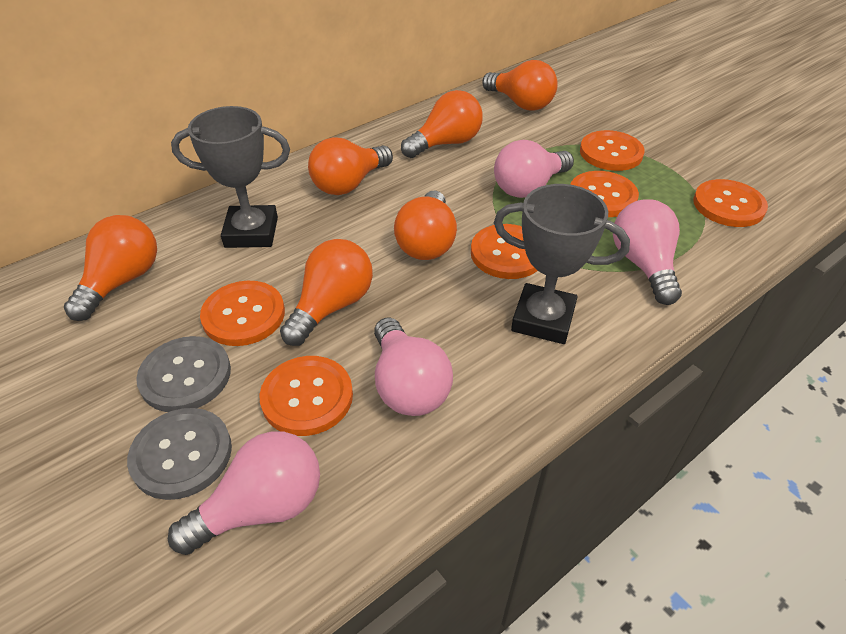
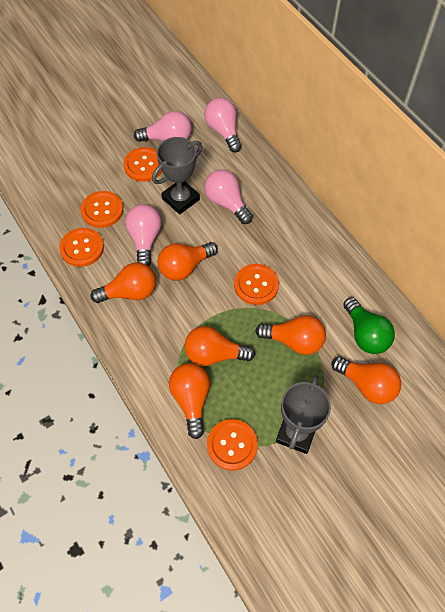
green light bulb: none = 0 -> [343,297,395,354] = 1
grey button: [127,408,232,500] [136,336,231,412] = 2 -> none = 0
orange button: [200,281,285,346] [259,356,353,436] [471,224,538,279] [570,171,639,217] [580,130,645,171] [693,179,768,227] = 6 -> [59,228,104,267] [80,191,123,228] [123,147,162,182] [207,419,258,471] [234,264,279,305] = 5

